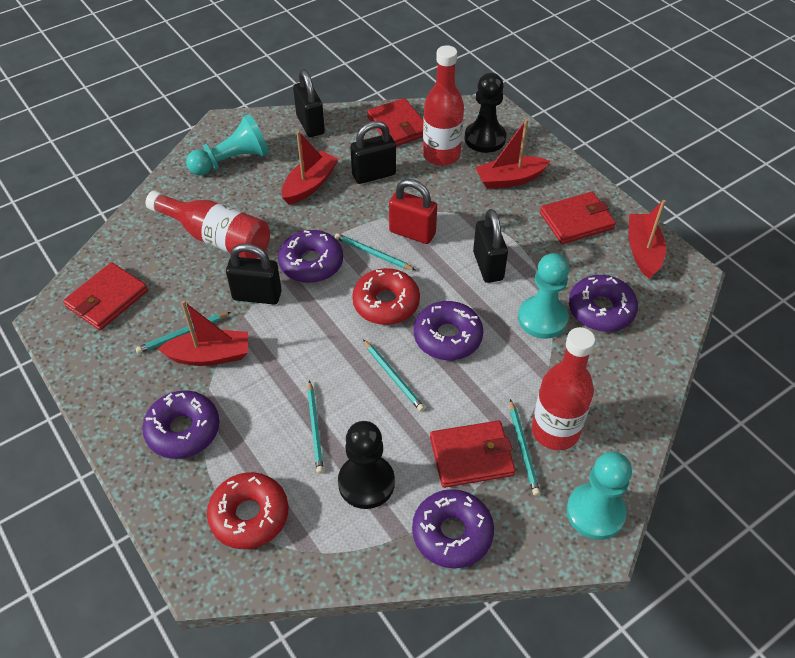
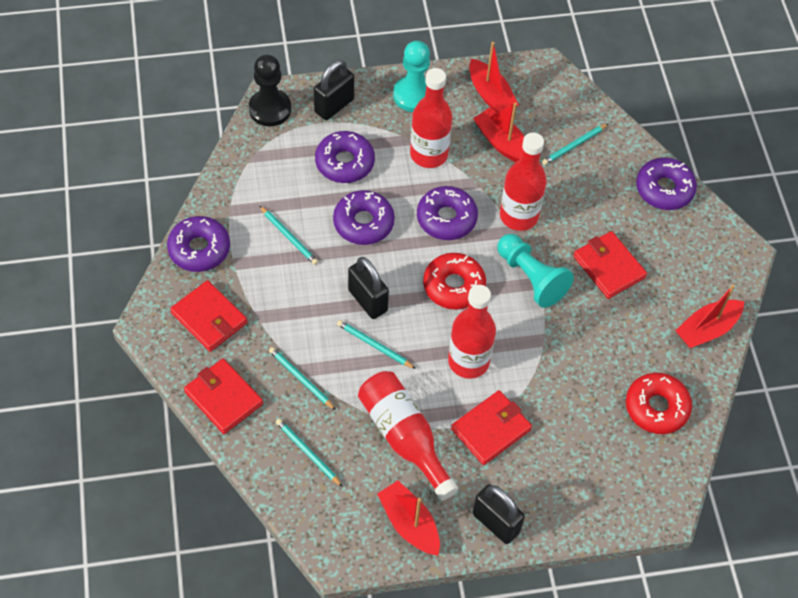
black padlock: [226,243,282,305] [293,69,325,137] [350,121,396,184] [473,209,508,283] = 4 -> [314,60,354,120] [348,257,389,319] [473,484,525,544] = 3
black pawn: [338,421,395,509] [464,73,506,153] = 2 -> [249,55,291,126] = 1
red bottle: [146,191,270,259] [423,45,464,166] [532,327,595,450] = 3 -> [358,371,458,501] [410,68,452,168] [448,285,496,379] [500,133,547,231] = 4
red padlock: [389,179,437,244] = 1 -> none = 0
turquoise pawn: [186,114,269,176] [518,253,569,339] [566,451,632,540] = 3 -> [393,41,430,112] [497,234,574,308] = 2

